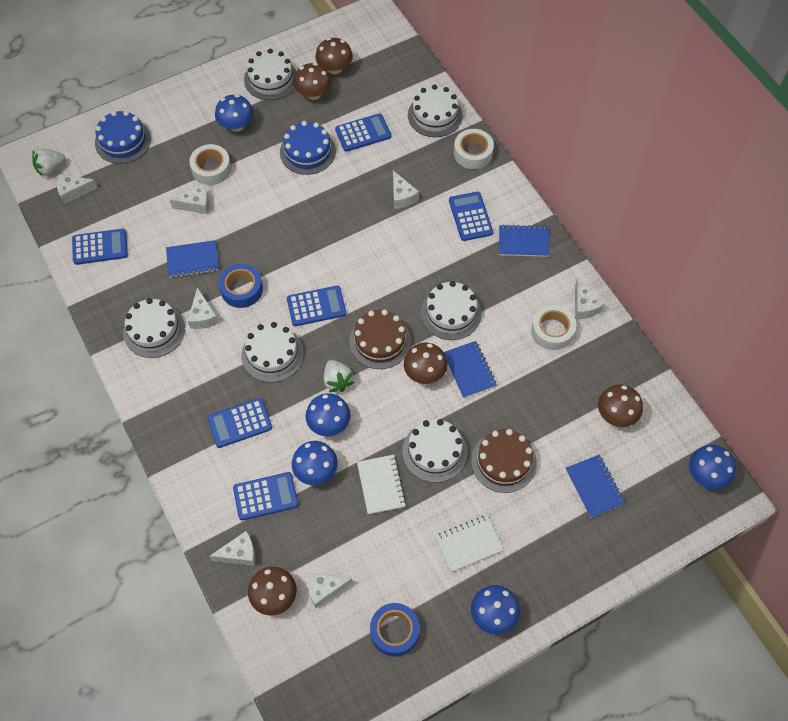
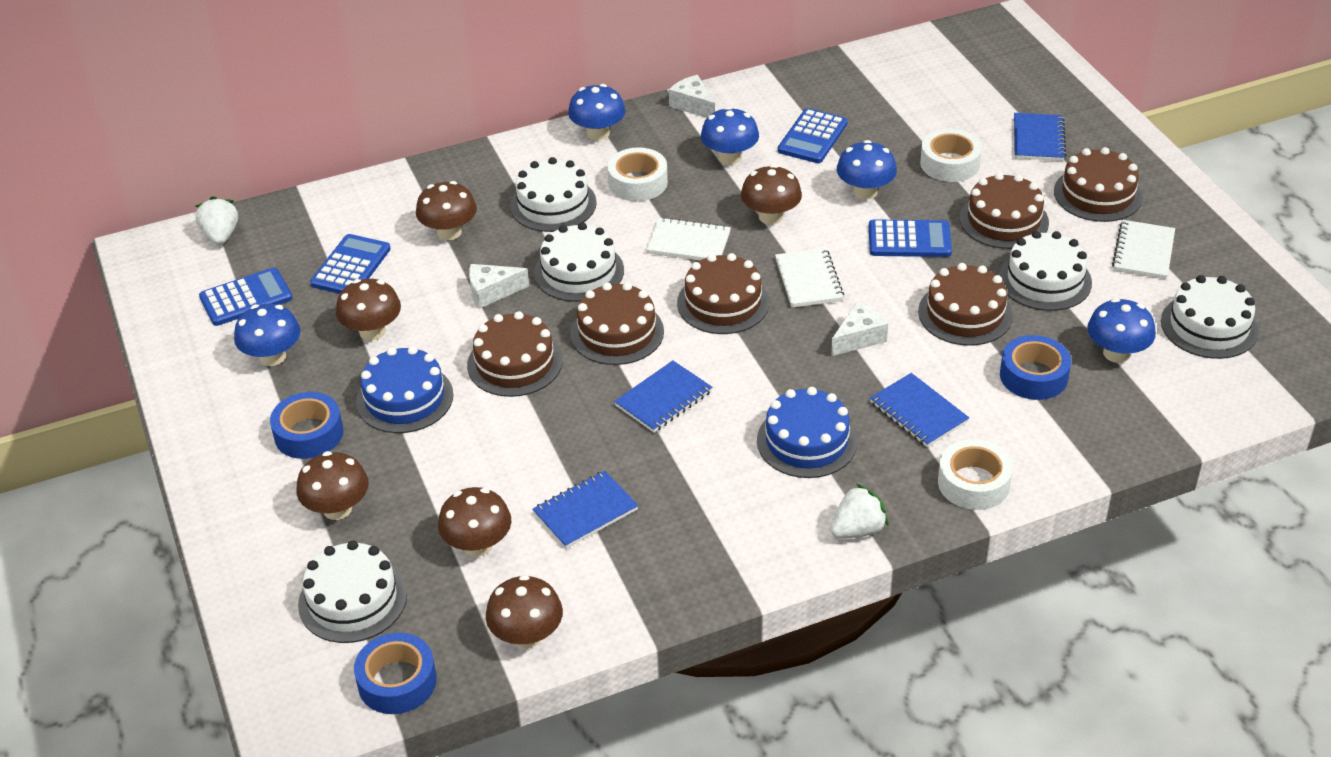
blue calculator: [72,229,128,265] [207,398,272,448] [233,472,298,521] [287,286,346,326] [335,113,391,152] [449,191,493,241] = 6 -> [199,268,293,326] [310,234,391,294] [778,108,848,163] [869,220,952,257] = 4
blue tape: [219,264,263,308] [370,603,420,657] = 2 -> [270,392,343,459] [354,633,437,714] [1000,335,1071,400] = 3
brown cake: [349,309,411,369] [471,429,537,493] = 2 -> [467,311,562,397] [570,282,664,365] [677,253,769,334] [918,263,1013,346] [960,173,1049,249] [1054,147,1143,222] = 6
brown mushroom: [248,567,297,616] [294,63,331,100] [315,38,353,74] [404,343,447,384] [598,384,643,427] = 5 -> [296,451,369,520] [336,279,401,340] [416,181,477,240] [438,487,511,557] [486,575,563,648] [741,165,802,225] = 6
white cake: [123,298,185,358] [241,322,304,383] [244,49,296,100] [402,419,467,483] [408,85,463,137] [421,281,481,340] = 6 -> [298,540,407,643] [510,157,597,232] [534,222,624,302] [999,231,1092,311] [1161,275,1259,359] = 5
white cheese: [57,174,98,204] [170,184,209,214] [188,288,219,329] [209,531,256,566] [307,573,353,608] [393,171,419,209] [575,278,604,319] = 7 -> [469,264,529,309] [669,75,715,118] [831,302,888,356] = 3
white notebook: [357,455,406,515] [435,515,504,572] = 2 -> [646,217,731,261] [775,248,844,308] [1112,220,1175,279] = 3

